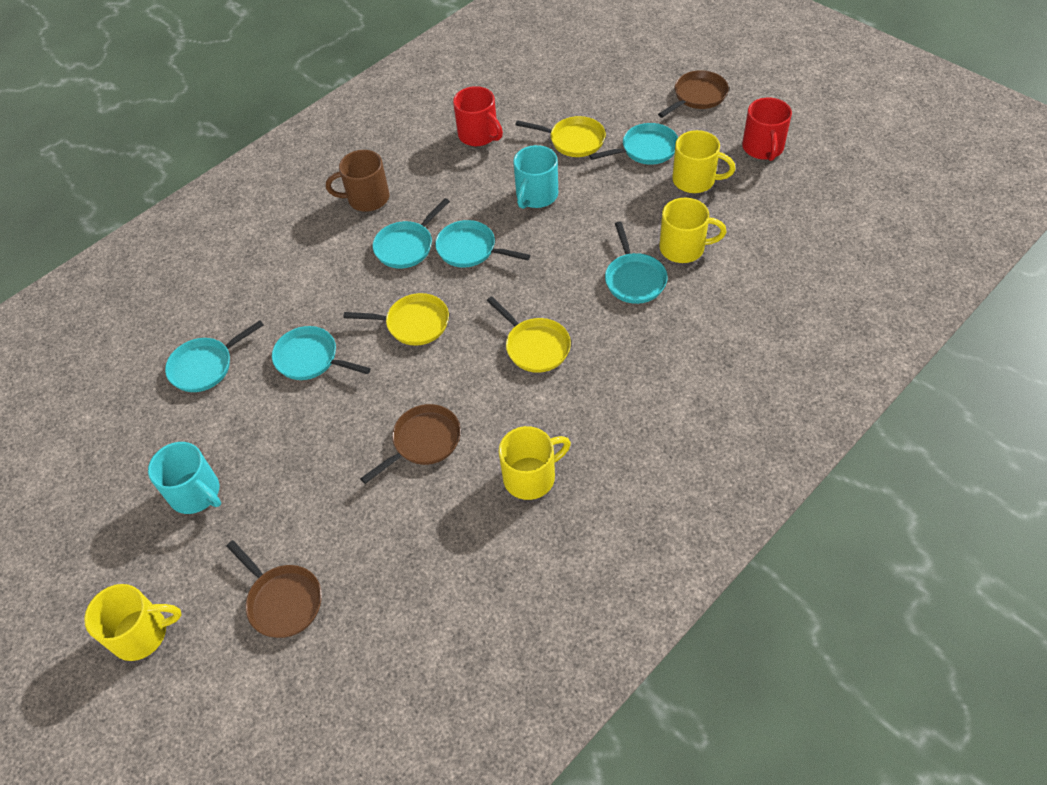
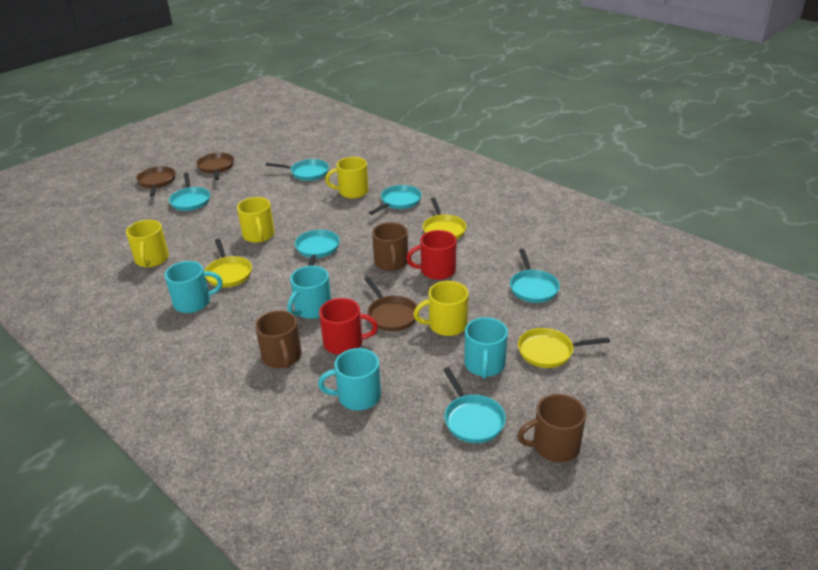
brown mug: [326,150,389,212] = 1 -> [255,310,302,369] [372,222,408,271] [517,394,586,462] = 3
turquoise mug: [148,442,221,514] [513,145,558,209] = 2 -> [165,261,222,313] [287,266,331,319] [318,348,381,411] [464,317,508,379] = 4

